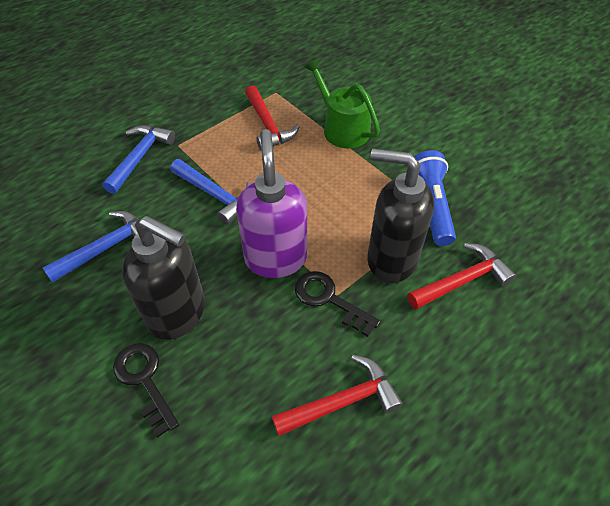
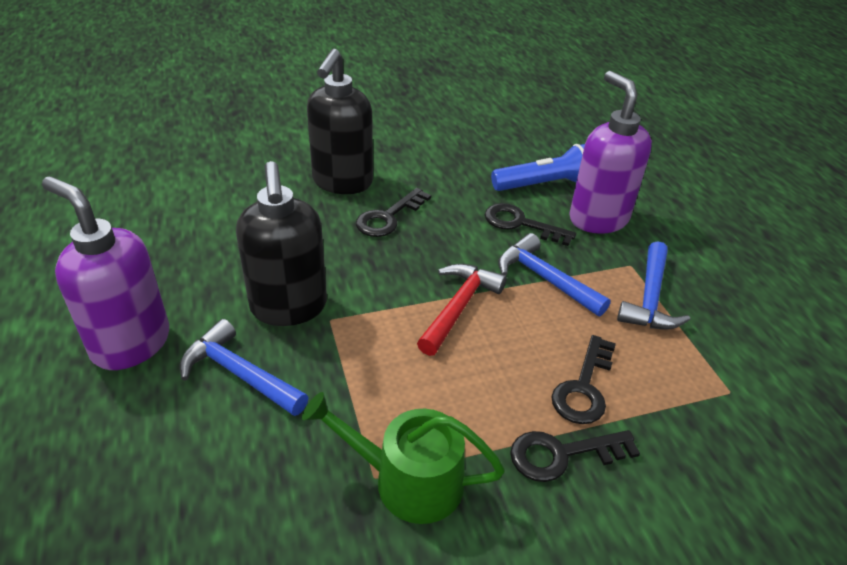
black key: [113,343,179,438] [295,271,381,337] = 2 -> [356,188,431,237] [485,203,576,246] [510,430,640,482] [551,335,616,424] = 4
purple soap dispenser: [236,129,307,278] = 1 -> [42,176,169,370] [569,71,652,234] = 2
red hammer: [245,85,300,151] [272,355,403,436] [407,243,516,310] = 3 -> [417,264,507,356] = 1

